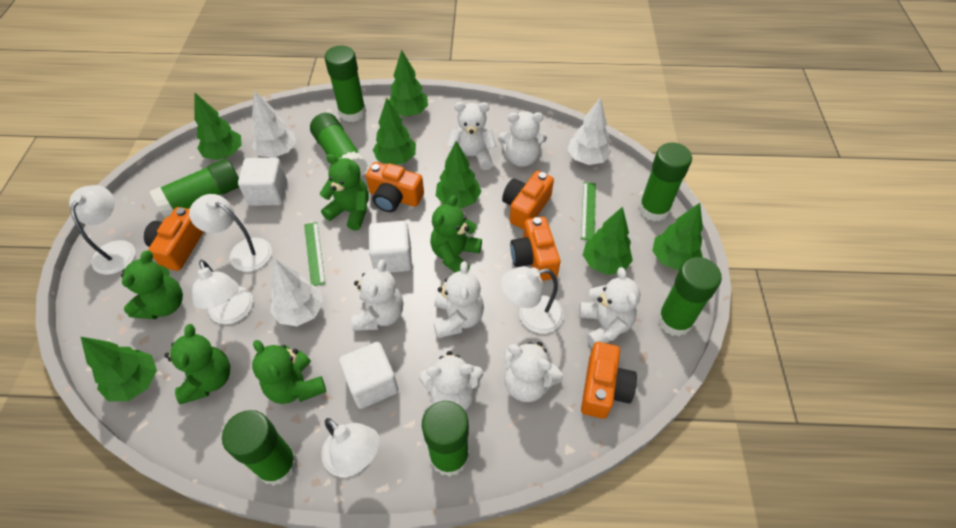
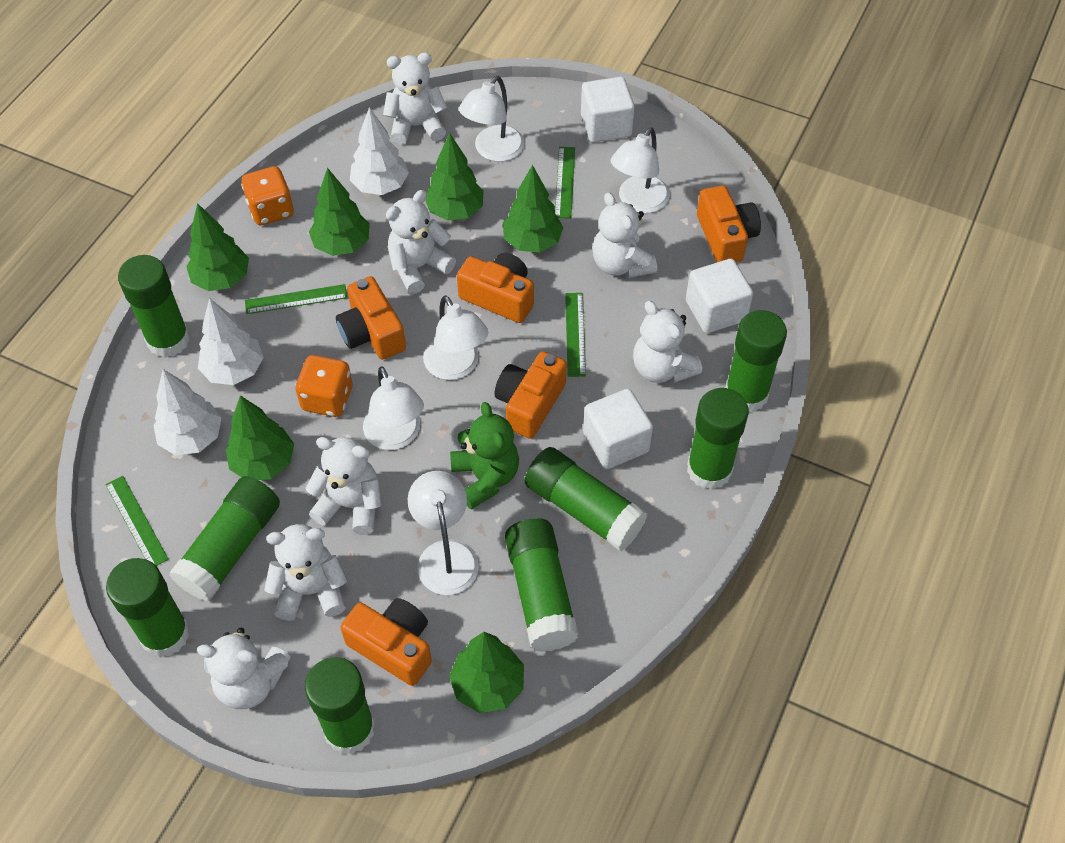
green glue stick: [149,158,239,218] [222,410,298,486] [310,113,368,177] [325,46,366,122] [422,401,469,477] [638,143,692,221] [657,257,722,336] = 7 -> [106,558,190,658] [118,255,190,358] [170,476,280,601] [305,657,375,754] [505,518,579,652] [525,447,647,551] [687,388,749,490] [726,310,787,412] = 8
green ruler: [304,222,325,286] [581,182,596,240] = 2 -> [105,476,169,566] [245,284,347,314] [555,147,575,219] [565,293,586,377] = 4
green teddy bear: [121,251,183,319] [165,324,230,404] [252,340,326,404] [320,154,369,231] [430,195,482,272] = 5 -> [450,402,519,509] = 1
green tree: [81,337,157,401] [194,92,242,160] [373,97,416,165] [389,50,428,117] [436,141,482,209] [583,207,633,275] [652,203,703,271] = 7 -> [186,203,249,291] [226,395,294,480] [309,168,370,256] [425,133,484,221] [449,632,524,713] [503,165,564,252] = 6
orange dice: none = 0 -> [241,166,294,225] [295,355,353,417] = 2

